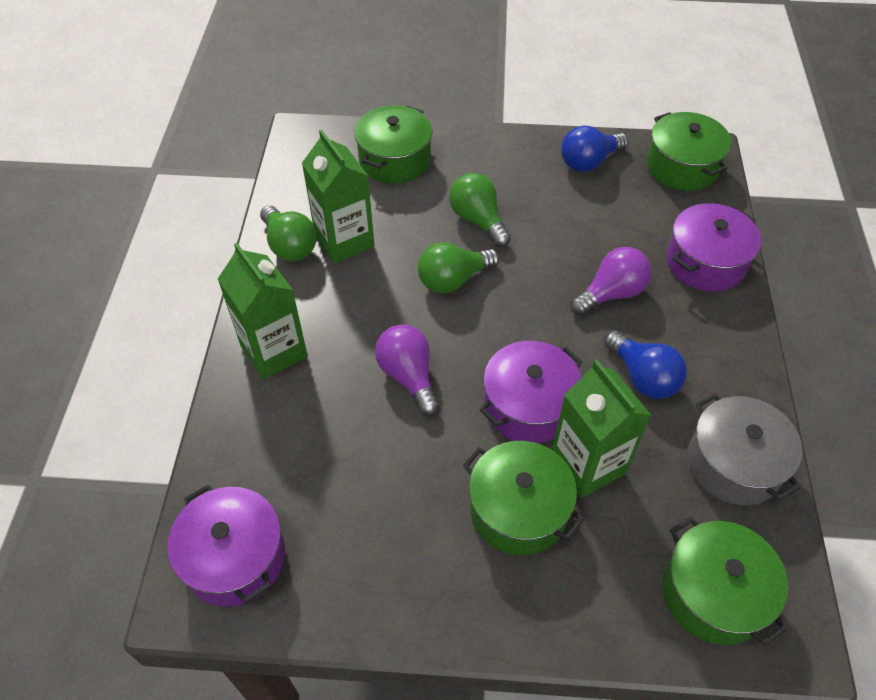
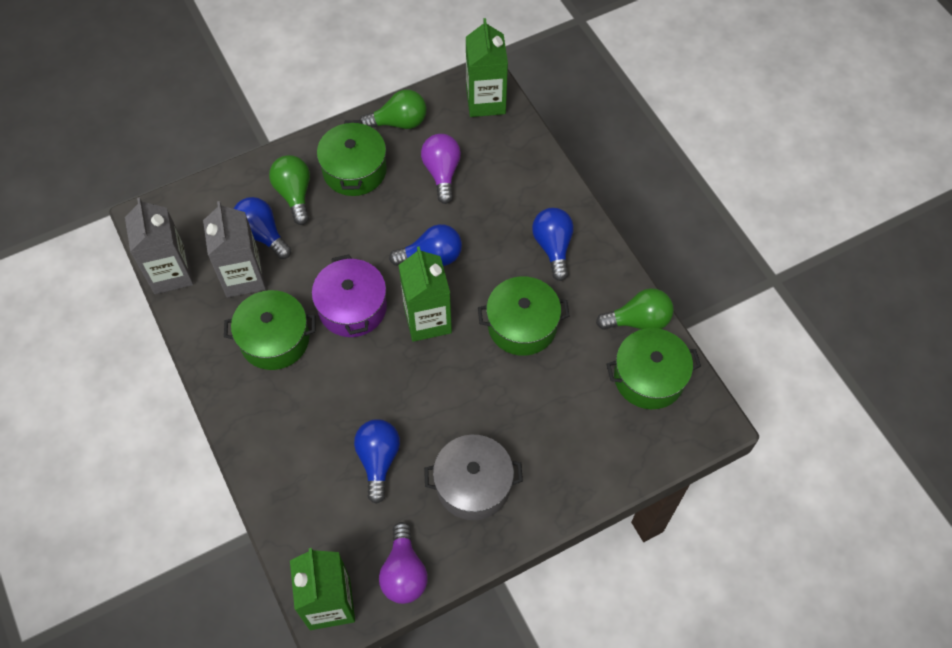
blue light bulb: [561,126,628,172] [604,330,687,399] = 2 -> [234,197,291,259] [354,419,400,504] [389,224,462,266] [532,208,574,281] = 4
grey carton: none = 0 -> [125,197,194,294] [203,201,266,298] = 2
purple pot: [167,484,285,607] [479,341,583,443] [667,203,761,292] = 3 -> [312,255,387,337] = 1

